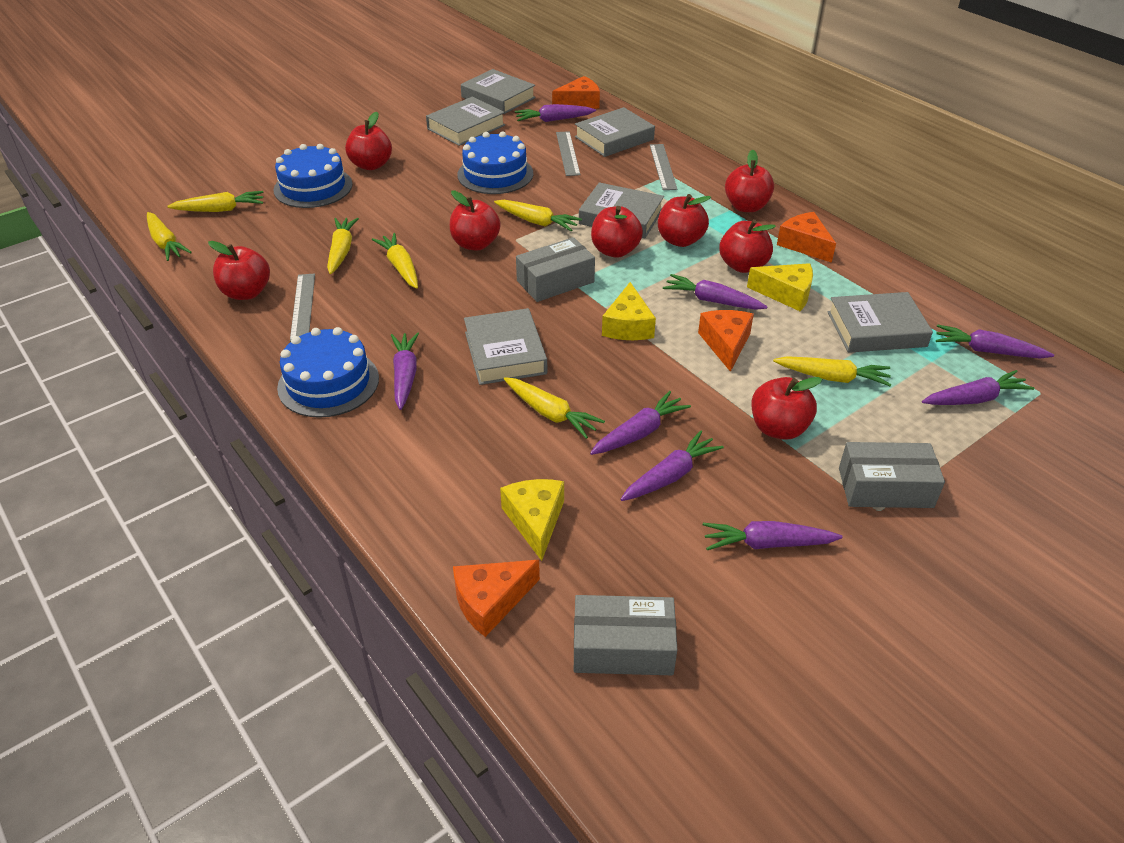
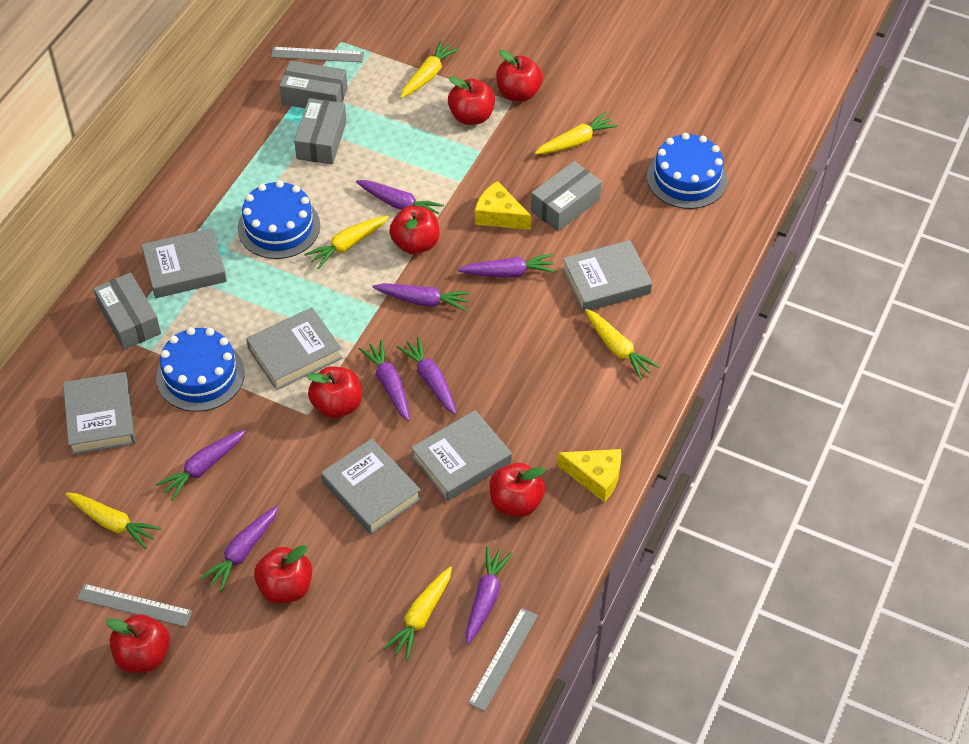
grey box: [516,237,595,302] [574,595,677,675] [839,442,945,508] = 3 -> [93,272,161,350] [279,60,348,108] [294,98,346,164] [531,161,602,231] = 4
orange cheese: [453,560,540,637] [552,76,600,109] [698,310,754,372] [777,212,836,263] = 4 -> none = 0
red apple: [208,241,270,300] [345,112,392,170] [450,191,501,251] [591,206,643,258] [658,194,711,247] [719,219,776,273] [725,150,774,212] [751,377,823,440] = 8 -> [106,614,170,673] [254,545,312,604] [307,366,362,418] [389,206,440,254] [448,76,495,125] [490,463,545,517] [496,50,543,102] = 7
yellow carrot: [147,212,192,261] [167,191,264,212] [327,218,359,274] [372,233,418,289] [494,200,582,231] [504,377,605,439] [773,356,891,386] = 7 -> [65,493,161,549] [304,215,389,269] [383,566,452,660] [400,40,459,98] [535,112,618,154] [585,309,660,380] = 6
yellow cheese: [500,479,564,561] [602,282,656,340] [747,263,813,311] = 3 -> [475,181,531,230] [557,449,621,502] = 2

